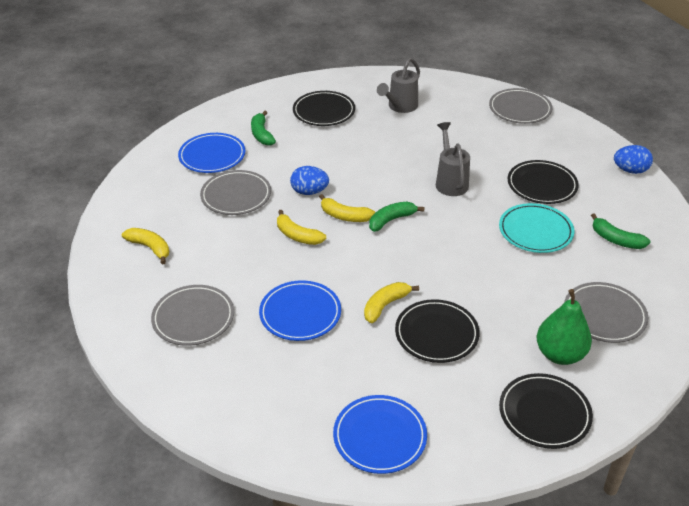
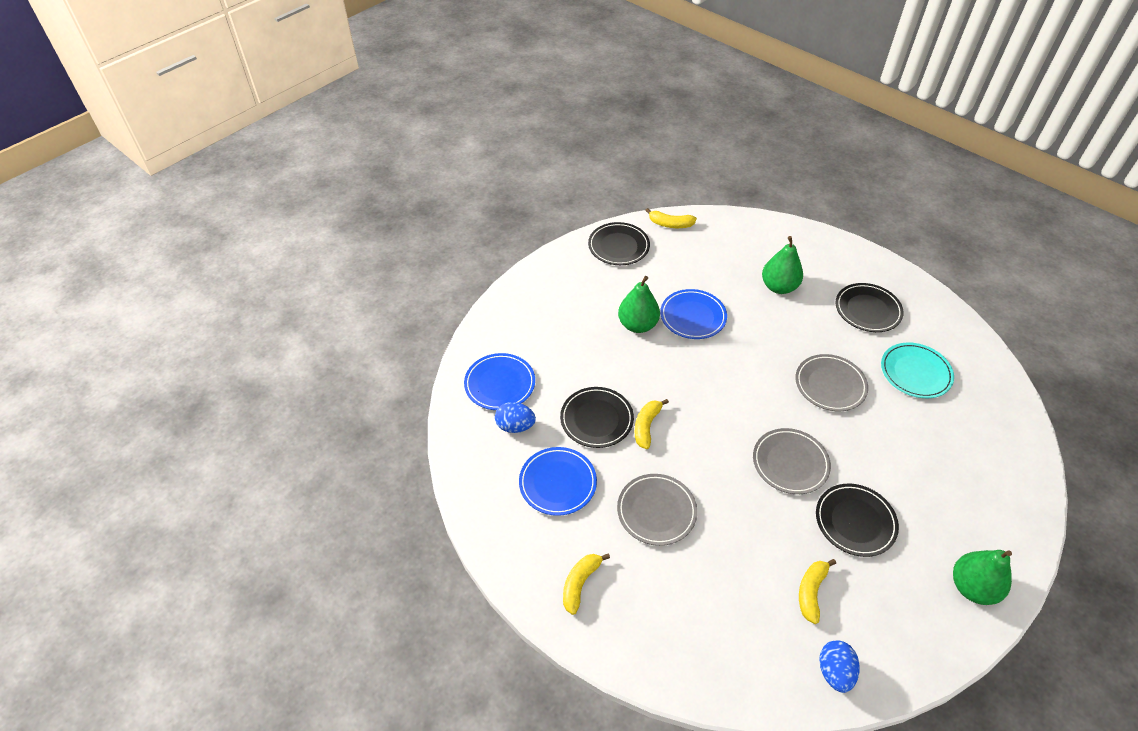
green banana: [251,111,276,146] [369,201,425,232] [591,213,651,249] = 3 -> none = 0
green pear: [537,289,592,365] = 1 -> [618,276,660,333] [762,236,803,294] [953,550,1012,605] = 3
grey plate: [151,285,234,346] [200,170,271,215] [489,88,553,124] [564,282,648,343] = 4 -> [617,474,697,546] [753,428,831,494] [796,354,868,411] = 3
grey watering can: [377,58,420,113] [436,122,470,196] = 2 -> none = 0

